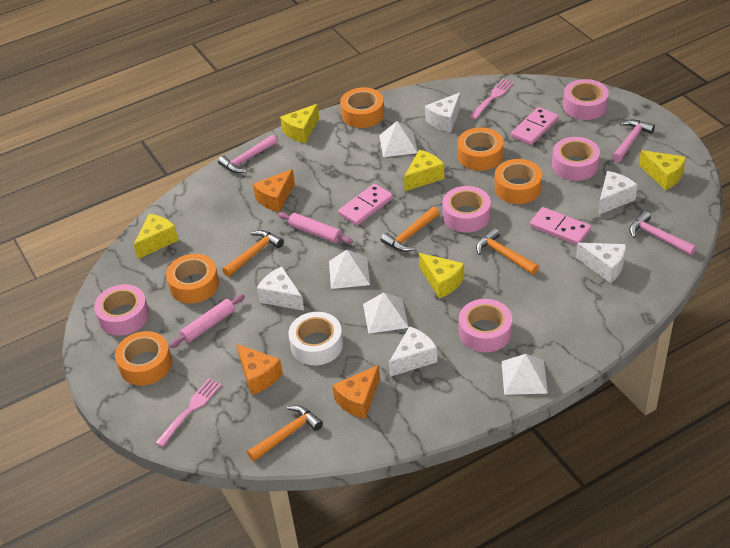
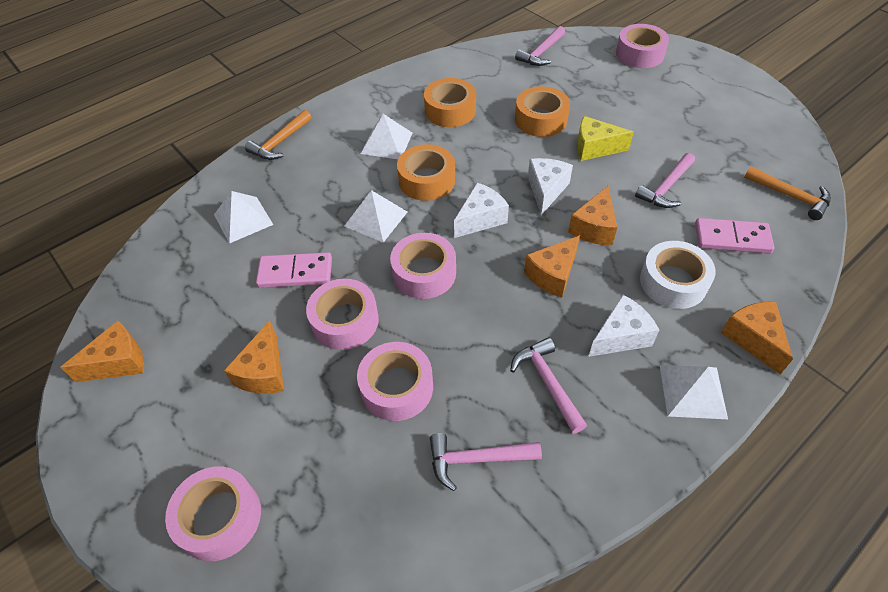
orange cheese: [236,344,283,395] [253,169,295,212] [332,365,380,419] = 3 -> [60,321,144,382] [224,320,284,394] [524,235,580,298] [568,186,617,245] [721,301,793,374] = 5
orange hammer: [222,230,284,277] [247,405,323,462] [381,207,440,252] [476,228,539,275] = 4 -> [245,110,312,160] [744,166,831,220] = 2
orange tape: [115,331,172,385] [166,254,219,303] [340,88,384,128] [457,127,503,171] [494,159,542,204] = 5 -> [397,144,455,201] [424,78,476,127] [515,86,570,137] = 3
pink domino: [338,184,393,225] [511,107,559,145] [530,207,591,245] = 3 -> [256,252,332,288] [695,218,775,254] = 2
pink fork: [155,378,222,447] [469,79,514,120] = 2 -> none = 0
pink hammer: [218,135,277,173] [612,119,655,162] [629,211,696,256] = 3 -> [430,433,542,491] [510,337,587,434] [515,26,565,66] [635,153,695,208] = 4
pink rolling pin: [169,294,245,348] [278,212,353,244] = 2 -> none = 0
white cheese: [257,267,304,311] [389,326,437,377] [425,92,461,132] [576,243,626,283] [598,171,638,215] = 5 -> [454,183,509,238] [528,158,573,215] [588,295,659,357] = 3
yellow cheese: [134,214,179,259] [280,104,319,143] [404,150,444,191] [419,253,464,298] [639,150,686,190] = 5 -> [577,116,634,161] = 1

